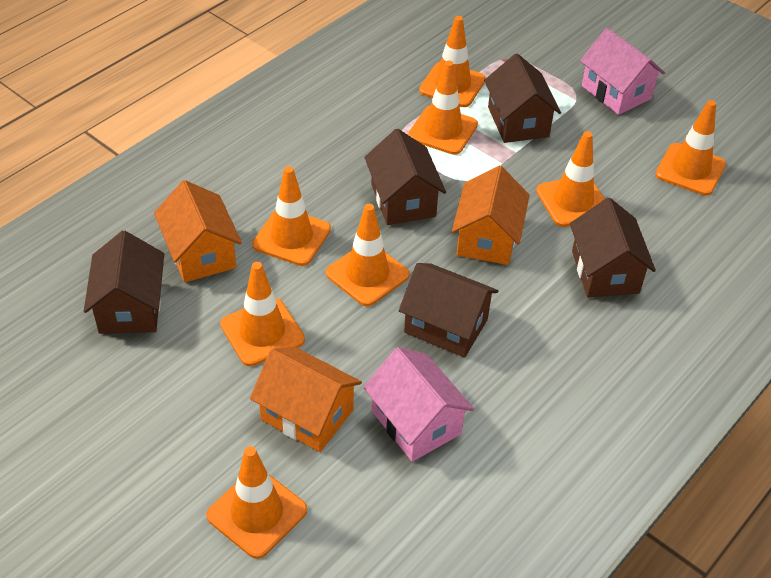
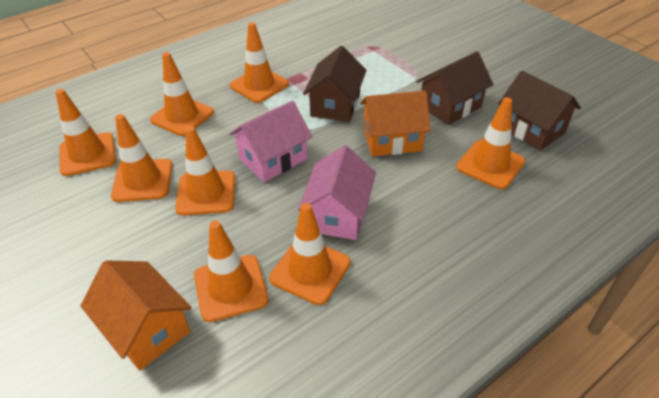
brown house: [84,230,164,334] [364,129,446,225] [399,263,498,358] [484,53,561,143] [570,198,656,298] = 5 -> [303,46,366,122] [416,51,493,125] [498,71,581,151] = 3
orange house: [154,180,242,283] [250,347,362,452] [452,166,530,265] = 3 -> [80,261,192,371] [360,91,431,156] = 2

